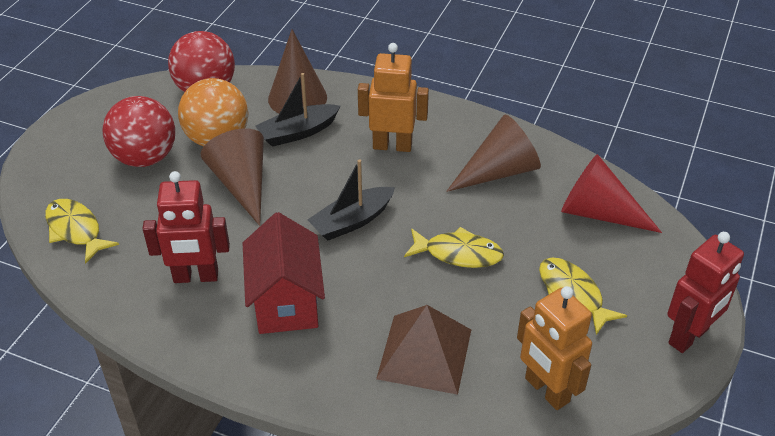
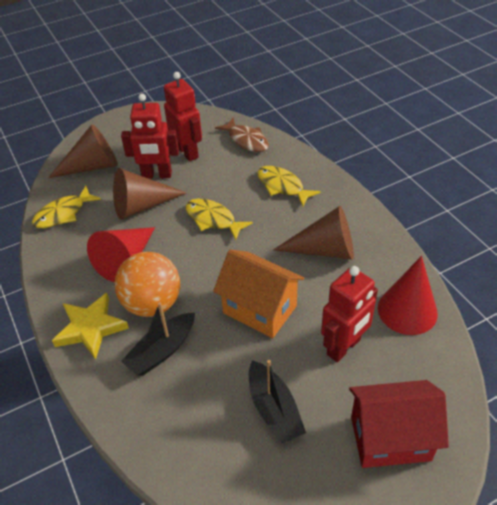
brown fish: none = 0 -> [215,118,269,152] = 1
brown pyramid: [376,305,471,395] = 1 -> none = 0
orange house: none = 0 -> [213,250,304,338] = 1
orange robot: [358,43,429,152] [517,286,592,410] = 2 -> none = 0
red ball: [103,96,175,167] [168,31,235,92] = 2 -> none = 0
red cone: [561,154,662,233] = 1 -> [87,227,155,282] [378,256,438,335] = 2
red robot: [143,171,230,283] [667,232,744,353] = 2 -> [121,94,179,178] [164,72,202,161] [321,266,378,362] = 3
yellow star: none = 0 -> [52,293,129,360] = 1

